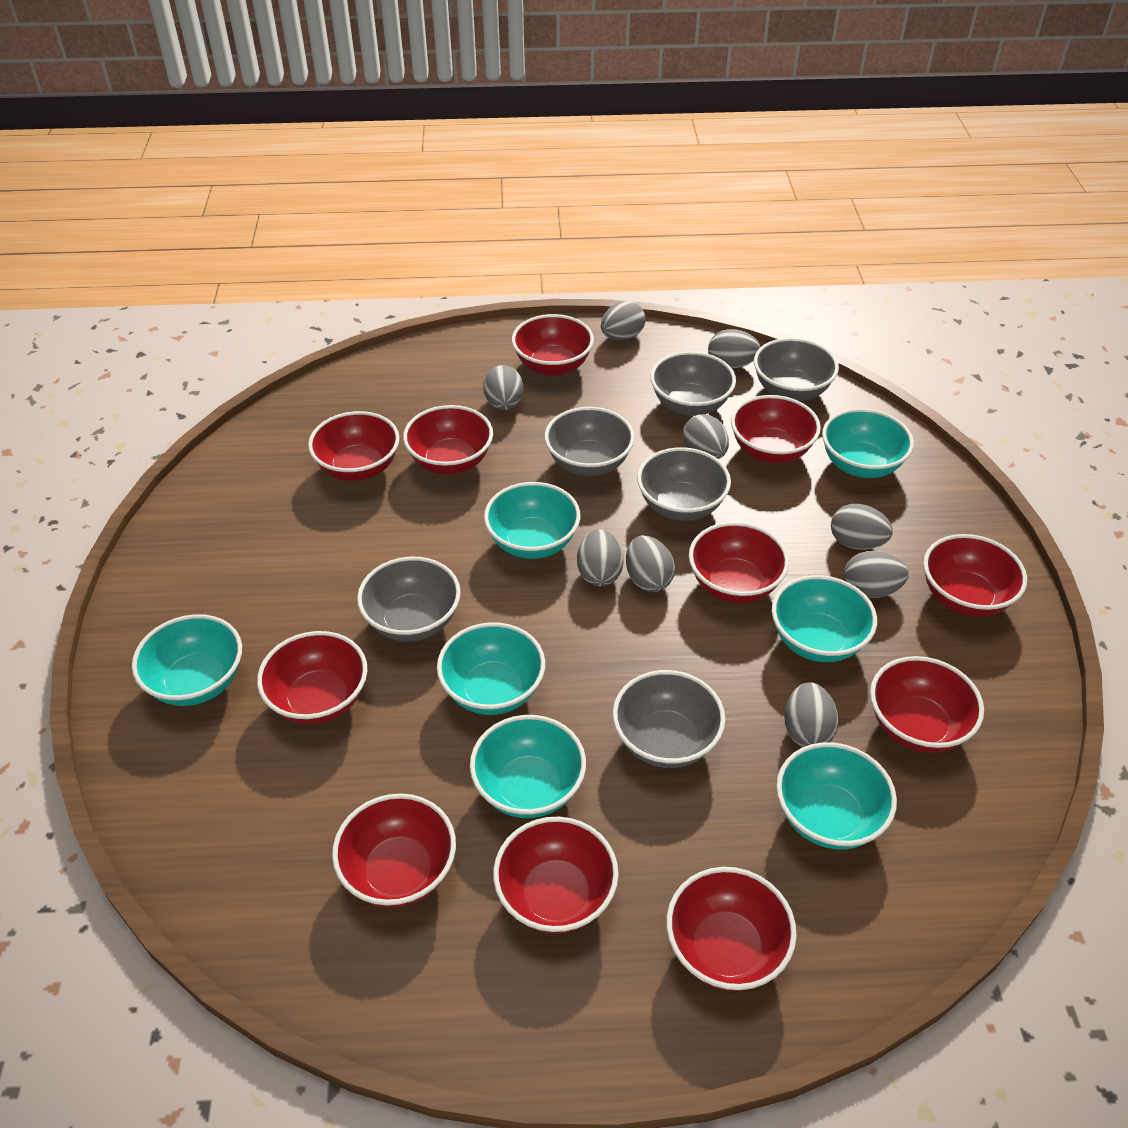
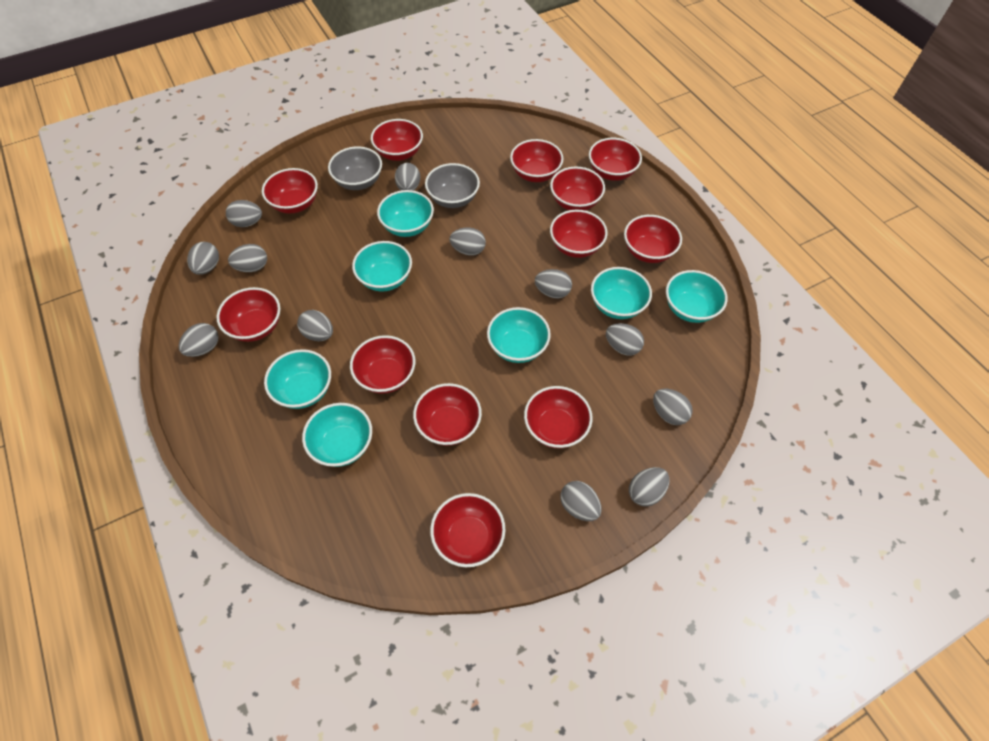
grey bowl: [357,557,461,642] [544,407,635,476] [613,670,725,768] [637,447,731,521] [650,351,736,416] [754,338,839,401] = 6 -> [328,146,382,190] [425,163,480,208] = 2
grey egg: [483,365,523,410] [577,529,624,586] [601,301,645,341] [626,535,675,592] [683,414,729,459] [708,329,760,369] [784,682,839,747] [831,504,893,550] [844,551,909,598] = 9 -> [179,323,219,357] [187,242,219,275] [226,200,262,227] [228,244,267,272] [297,310,333,341] [395,163,420,191] [450,228,486,256] [535,269,572,298] [561,481,602,521] [606,323,644,355] [629,467,669,507] [653,389,693,425] = 12
red bowl: [257,631,367,725] [308,411,400,481] [332,793,456,908] [403,405,493,474] [493,817,619,934] [512,314,594,376] [666,867,797,991] [689,522,789,603] [731,395,821,463] [870,656,984,753] [923,534,1027,617] = 11 -> [216,287,280,342] [262,168,318,214] [350,335,415,394] [371,119,423,161] [413,383,482,446] [430,493,506,567] [510,139,564,182] [524,386,593,448] [550,167,605,211] [550,210,608,258] [589,138,642,181] [624,215,682,263] = 12

